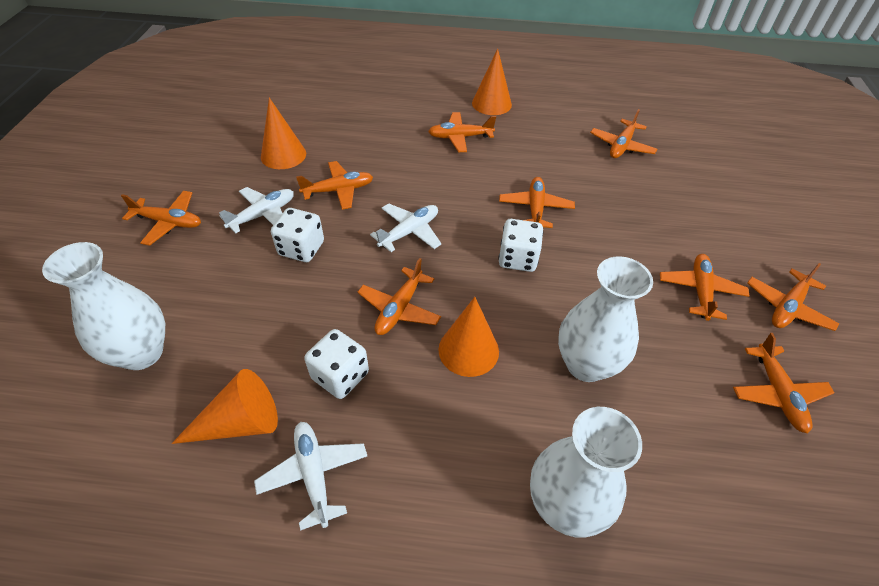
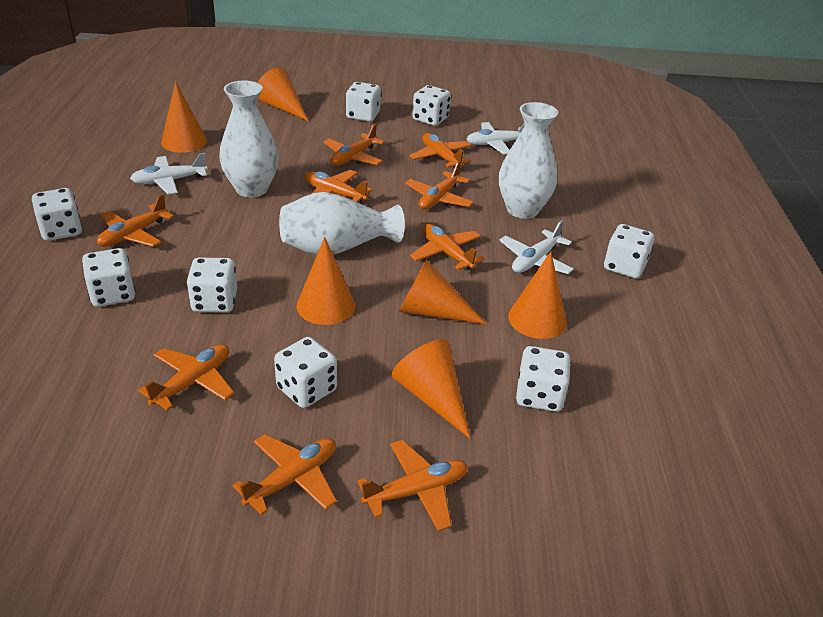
orange cone: [172,369,278,444] [261,97,306,169] [438,297,499,377] [472,49,512,115] = 4 -> [161,81,207,153] [258,67,308,121] [297,237,355,325] [392,339,470,439] [399,259,487,325] [508,252,567,339] = 6
white dice: [271,208,324,262] [304,329,369,399] [498,219,543,272] = 3 -> [32,188,82,241] [82,248,135,307] [187,257,237,312] [274,337,337,408] [346,82,381,122] [412,85,451,126] [516,346,571,412] [604,224,654,278] = 8

